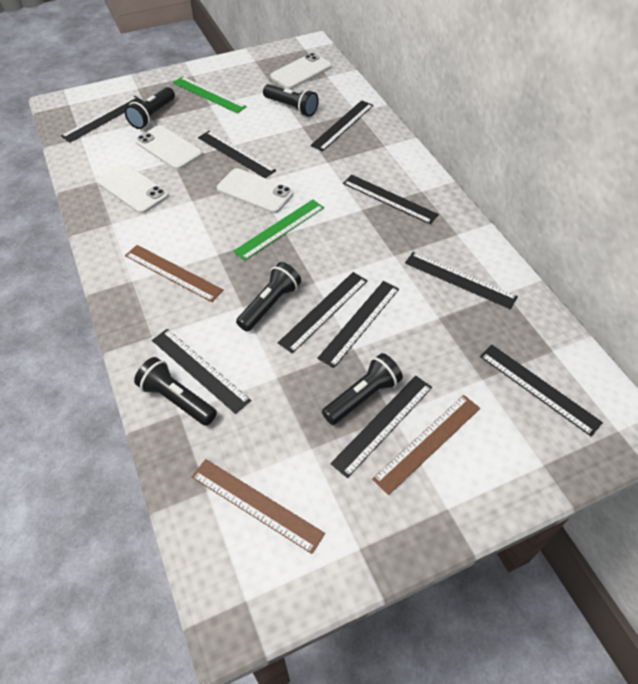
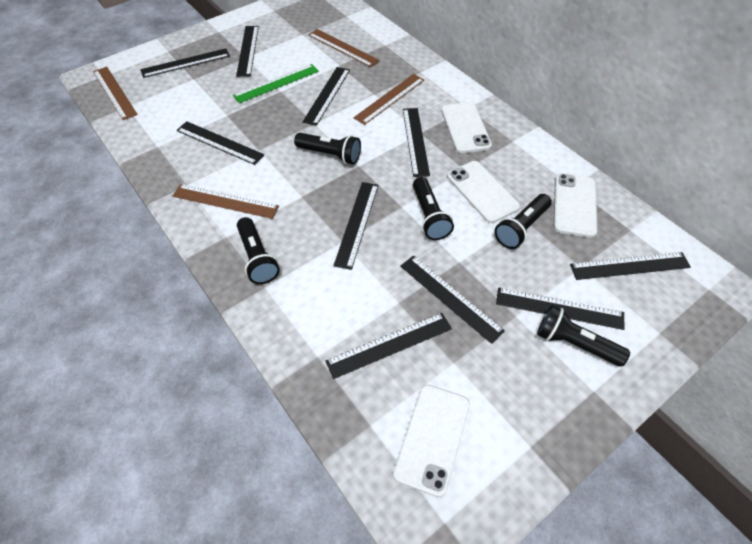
brown ruler: [125,245,224,302] [191,459,325,554] [372,395,480,495] = 3 -> [93,67,138,120] [173,184,279,219] [308,29,380,67] [353,74,424,125] = 4
green ruler: [173,76,247,113] [233,199,324,261] = 2 -> [233,64,319,103] = 1

